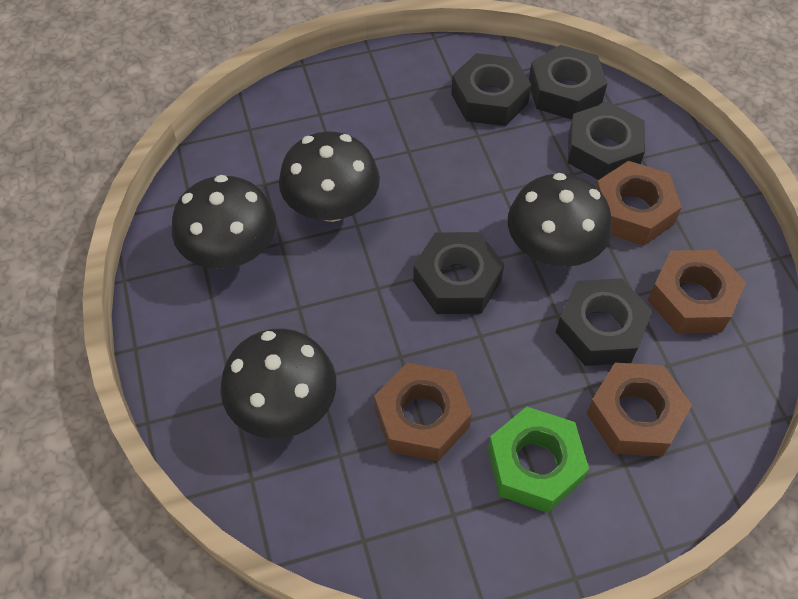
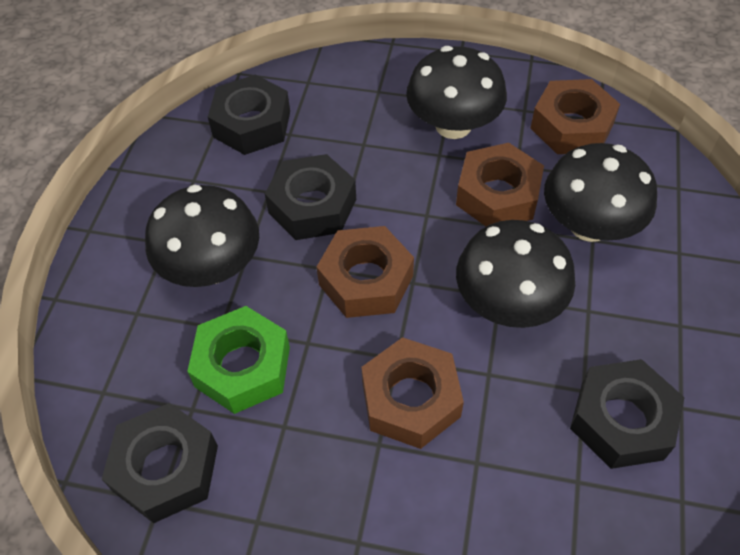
black nut: [413,232,504,314] [451,53,531,126] [529,45,607,120] [556,278,653,366] [568,102,645,180] = 5 -> [102,403,218,523] [208,75,290,155] [265,154,356,240] [570,359,685,469] = 4

